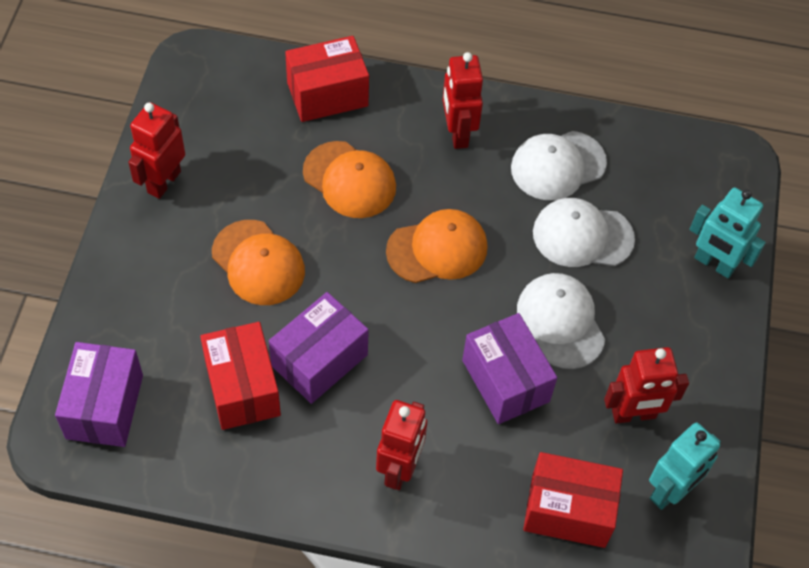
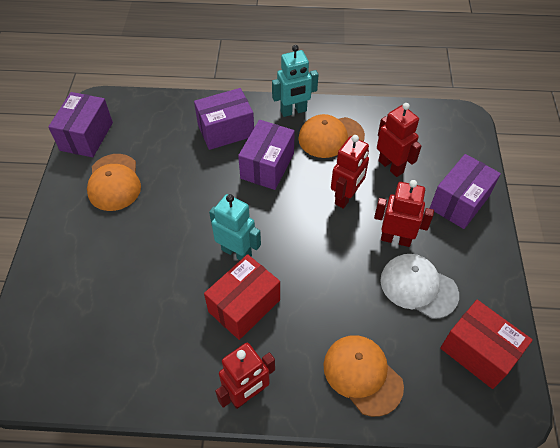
purple box: [55,342,143,447] [269,292,369,404] [462,313,557,424] = 3 -> [48,92,113,157] [194,88,254,150] [238,120,295,190] [430,154,501,229] = 4
red box: [200,322,281,430] [285,36,369,122] [523,452,623,548] = 3 -> [204,254,280,340] [440,300,533,389] = 2
white cap: [511,131,607,200] [517,273,605,369] [533,198,635,267] = 3 -> [380,254,459,319] = 1

